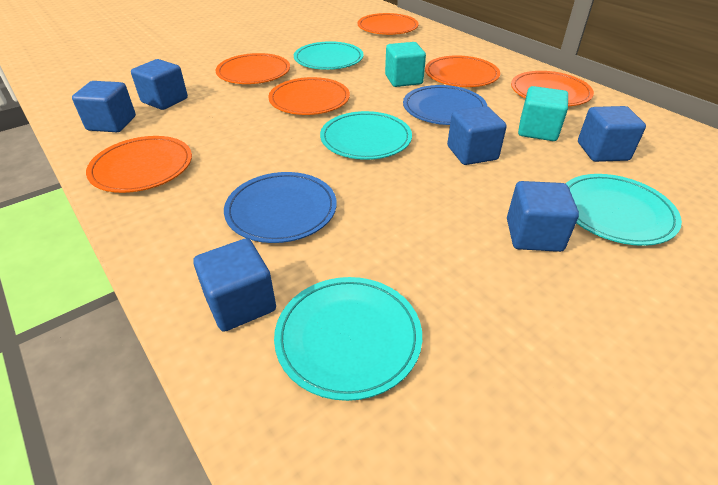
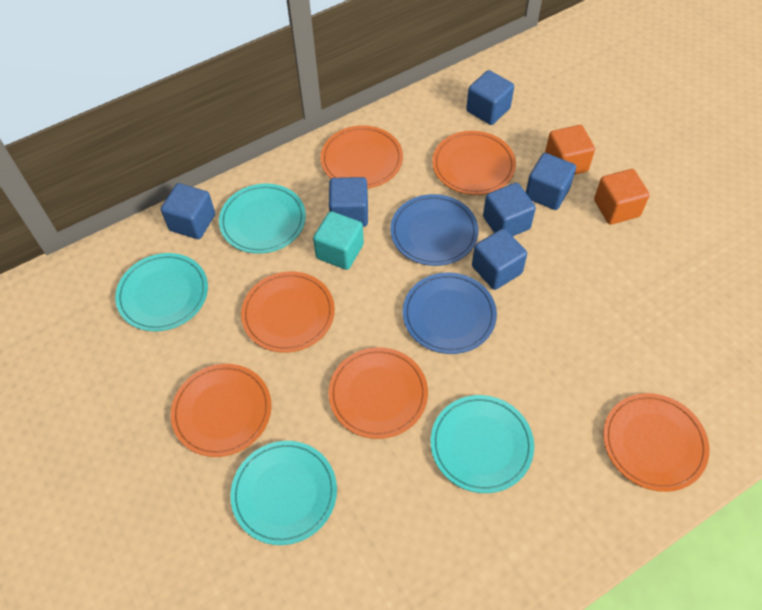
orange cube: none = 0 -> [545,125,595,175] [594,169,650,225] = 2
turquoise cube: [385,42,426,87] [518,86,568,141] = 2 -> [313,211,364,270] = 1

